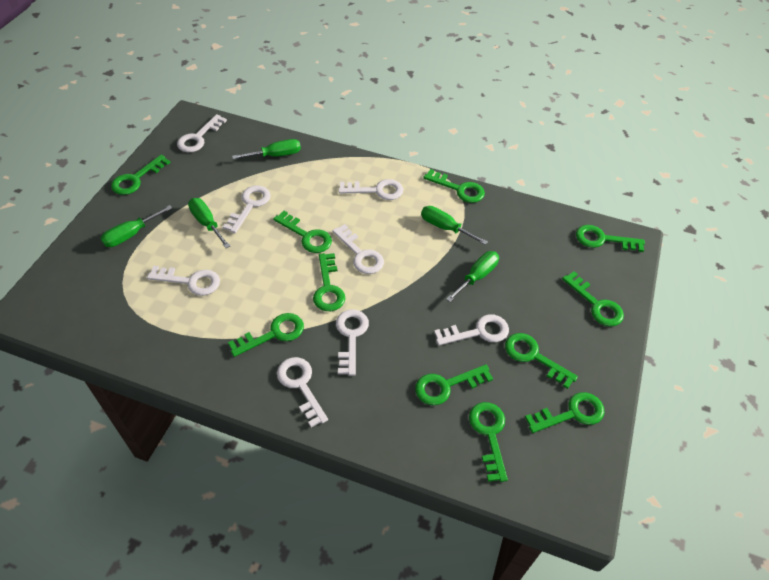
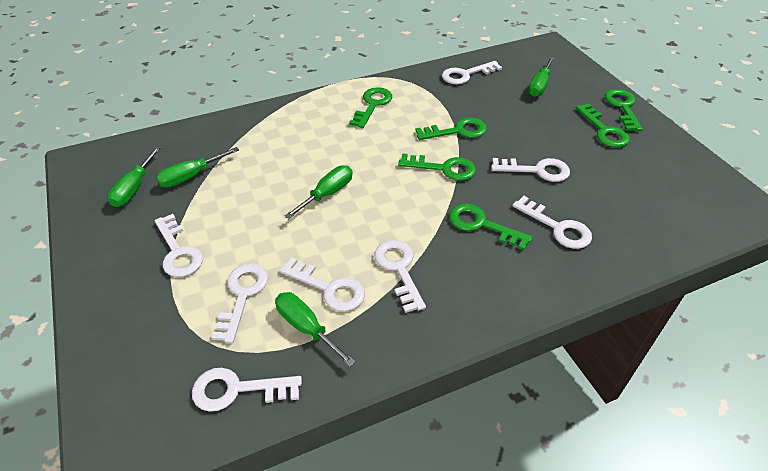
green key: [111,155,171,195] [228,313,304,357] [273,211,332,253] [313,253,345,311] [415,364,493,405] [423,169,485,203] [469,402,508,482] [505,333,578,389] [525,392,605,433] [562,271,624,327] [576,225,645,252] = 11 -> [349,87,392,128] [398,153,476,181] [416,117,487,140] [449,203,532,250] [576,103,630,148] [605,89,643,131] = 6

